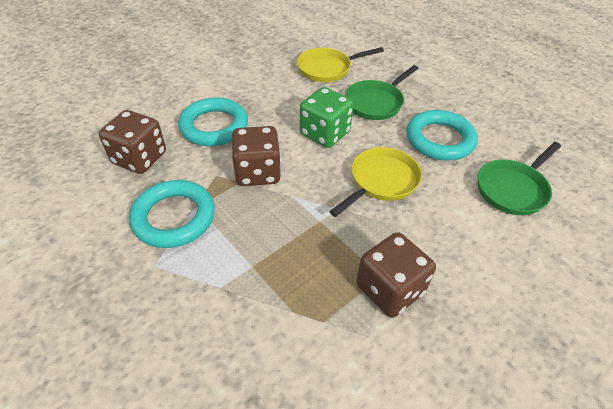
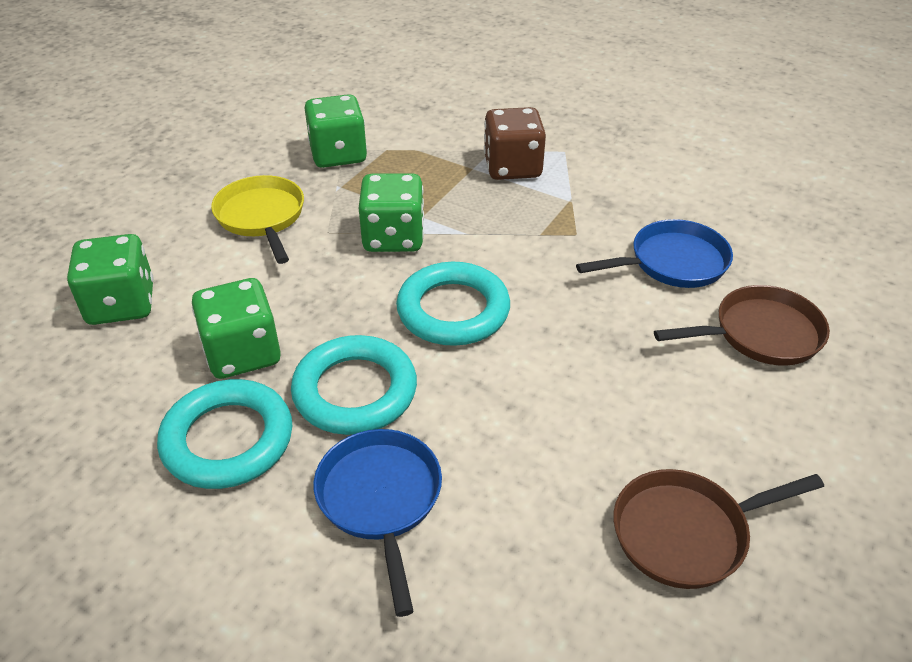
blue pan: none = 0 -> [313,429,442,617] [576,219,733,288] = 2
brown dice: [99,110,166,174] [232,126,281,186] [356,232,436,318] = 3 -> [484,107,546,180] = 1
brown pan: none = 0 -> [614,469,824,589] [654,285,830,366] = 2
green dice: [300,87,354,148] = 1 -> [67,234,154,325] [192,278,281,379] [305,94,367,168] [359,173,424,252] = 4
green pan: [345,65,419,120] [478,142,561,215] = 2 -> none = 0
yellow pan: [297,47,384,82] [329,147,422,217] = 2 -> [211,175,304,264] = 1

